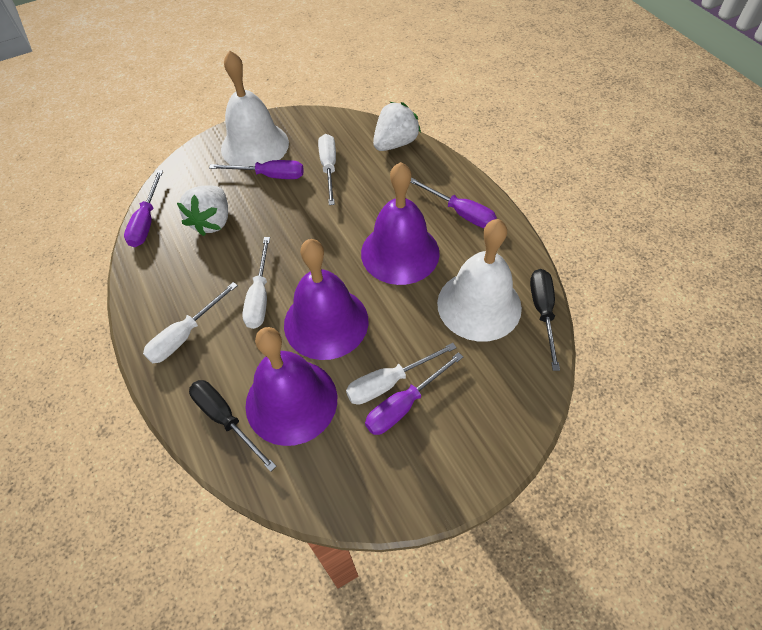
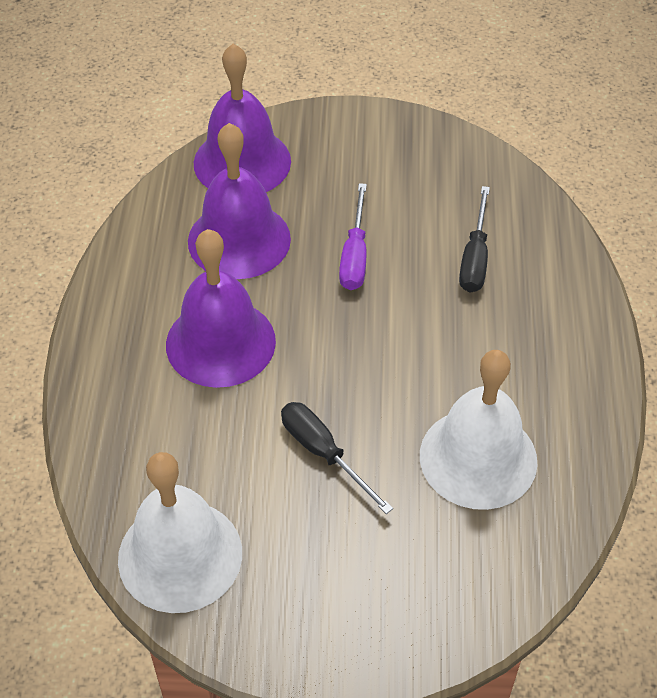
purple screwdriver: [124,170,163,247] [209,160,304,179] [365,352,463,435] [410,178,497,228] = 4 -> [339,183,367,290] = 1
white screwdriver: [143,282,238,363] [242,237,270,329] [318,134,336,205] [346,343,457,405] = 4 -> none = 0
white strawberry: [177,186,228,236] [373,102,421,151] = 2 -> none = 0

